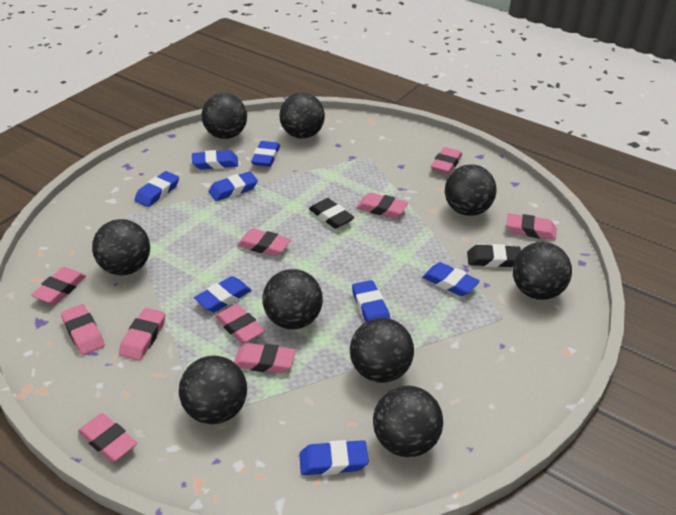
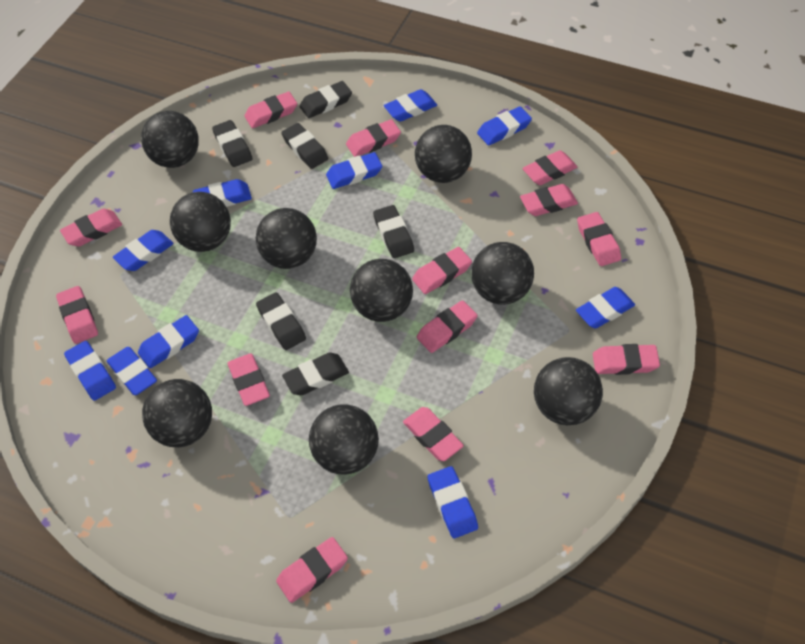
black eraser: [309,198,354,229] [467,244,521,267] = 2 -> [212,120,252,167] [256,292,306,350] [281,123,328,169] [282,353,349,395] [299,81,352,118] [373,205,414,258] = 6
blue eraser: [134,171,179,207] [192,150,239,170] [194,276,252,312] [209,171,258,201] [251,141,280,167] [299,440,369,475] [352,280,390,322] [422,262,480,296] = 8 -> [64,341,116,401] [107,347,157,395] [113,230,174,271] [138,315,199,368] [193,179,252,207] [326,152,382,189] [384,89,437,122] [428,466,478,538] [477,106,532,145] [576,287,635,328] = 10
pink eraser: [31,267,86,304] [61,304,105,355] [78,413,137,462] [119,308,166,360] [215,304,265,344] [234,343,296,373] [237,228,291,256] [357,192,408,218] [431,147,462,174] [506,213,556,240] = 10 -> [56,286,98,344] [60,209,122,247] [228,353,270,406] [244,92,297,128] [276,537,348,603] [346,119,401,157] [403,407,464,461] [412,247,472,294] [417,300,478,353] [520,184,578,216] [523,150,577,185] [577,212,621,266] [593,344,660,375] = 13

